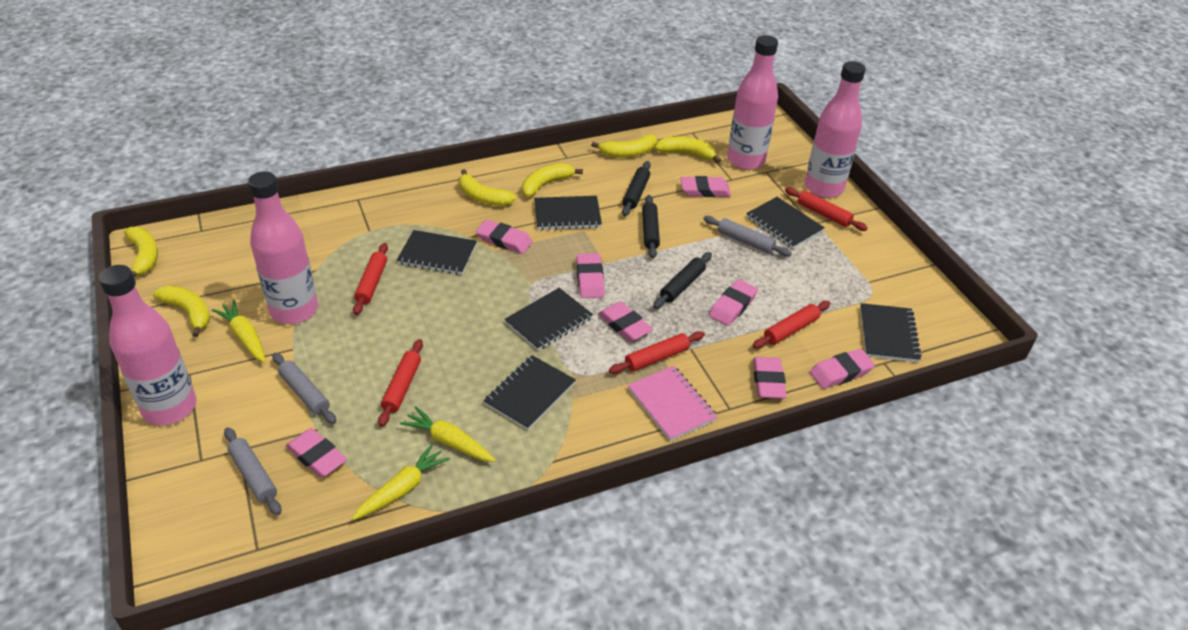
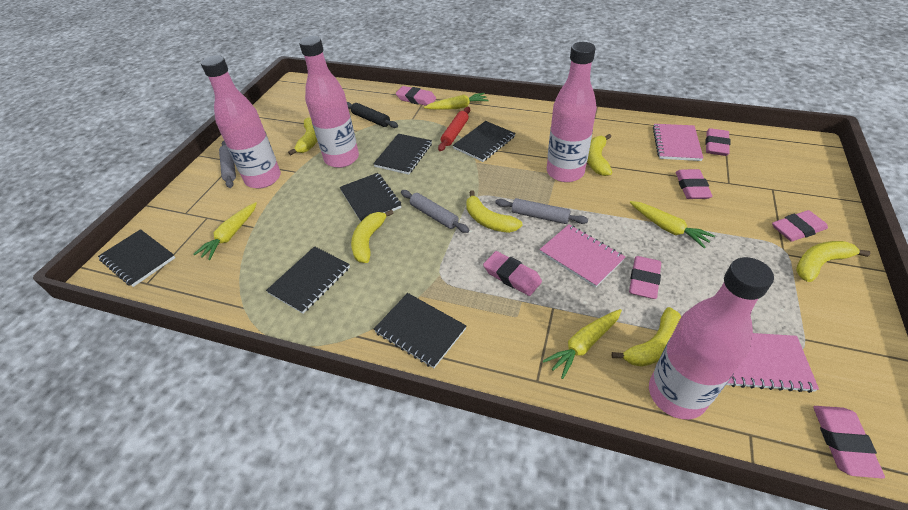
black rolling pin: [622,161,651,216] [642,195,660,259] [653,252,712,309] = 3 -> [347,102,398,128] = 1
pink eraser: [286,428,347,478] [476,220,533,254] [576,253,605,298] [598,302,653,342] [681,176,731,197] [709,279,758,326] [753,357,787,399] [810,349,875,389] = 8 -> [396,86,436,106] [483,251,542,296] [629,256,661,299] [676,169,713,199] [705,128,731,156] [772,210,828,242] [813,406,885,479] = 7
pink notebook: [628,366,718,441] = 1 -> [540,224,625,288] [653,124,703,161] [726,333,819,393] = 3
red rolling pin: [353,243,388,315] [378,339,423,427] [609,331,705,374] [753,301,830,349] [785,187,868,231] = 5 -> [438,107,470,151] = 1
yellow carrot: [212,300,266,363] [352,444,450,520] [400,406,496,462] = 3 -> [193,202,257,260] [424,93,488,110] [543,309,622,379] [630,201,715,248] = 4

